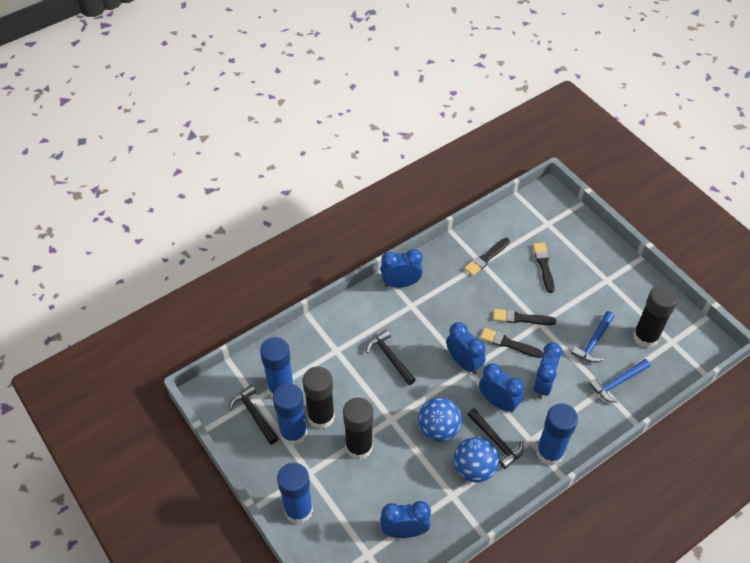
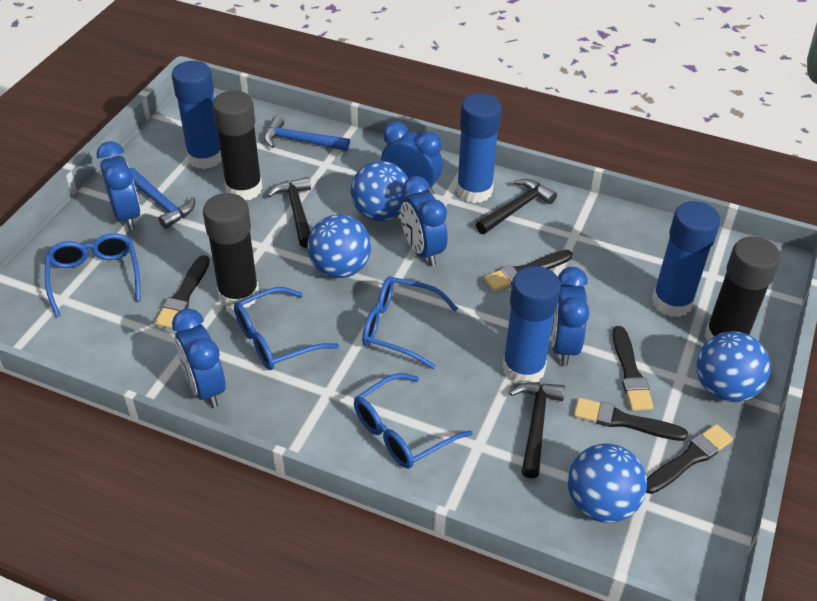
black brush: [464,238,510,276] [480,328,543,358] [493,309,557,325] [533,242,555,293] = 4 -> [155,255,210,329] [484,250,572,291] [574,398,688,441] [612,326,654,411] [646,424,733,494] = 5
blue ball: [418,397,462,442] [454,437,499,483] = 2 -> [307,214,371,278] [350,161,409,221] [568,443,647,523] [697,331,771,402] = 4
blue glasses: none = 0 -> [45,233,140,317] [234,287,339,370] [354,373,473,469] [362,276,458,369] = 4

